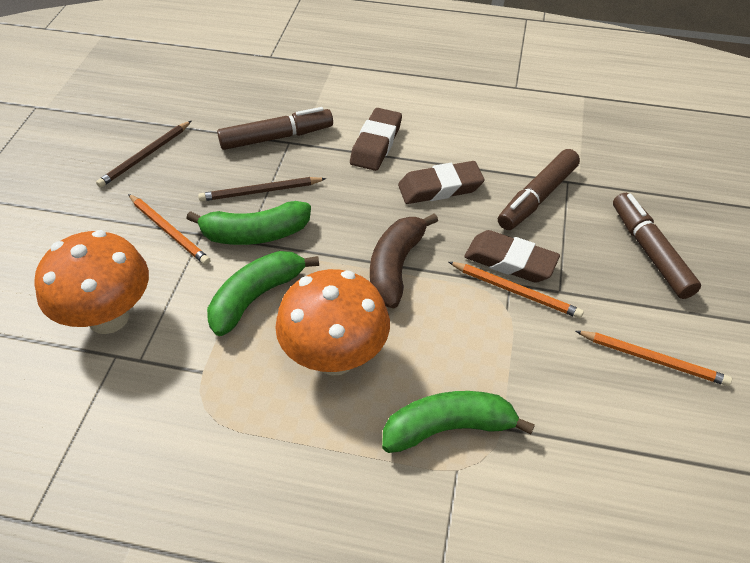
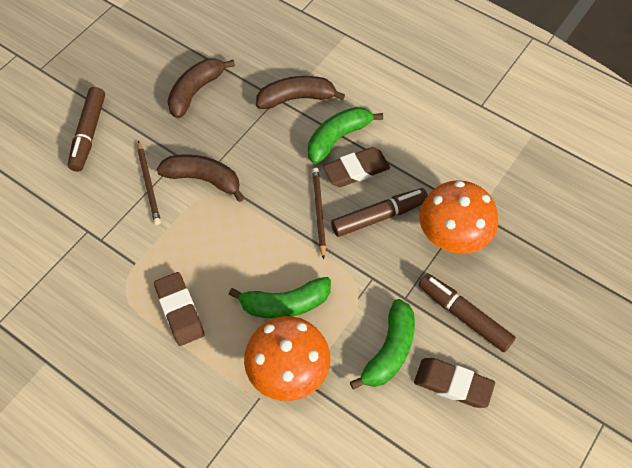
brown banana: [370,213,438,308] = 1 -> [156,154,245,202] [167,58,235,118] [256,76,345,109] = 3
orange pencil: [128,194,211,265] [449,262,584,319] [576,331,732,386] = 3 -> none = 0

